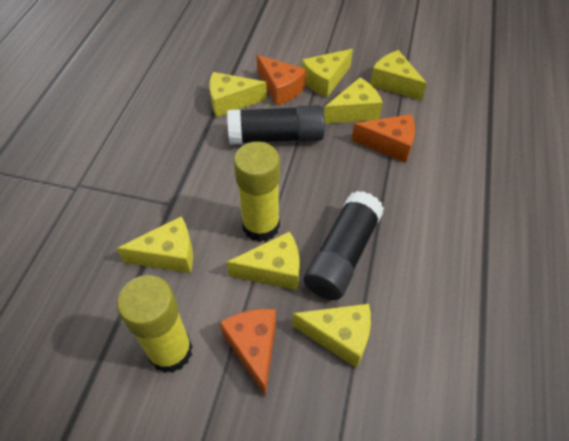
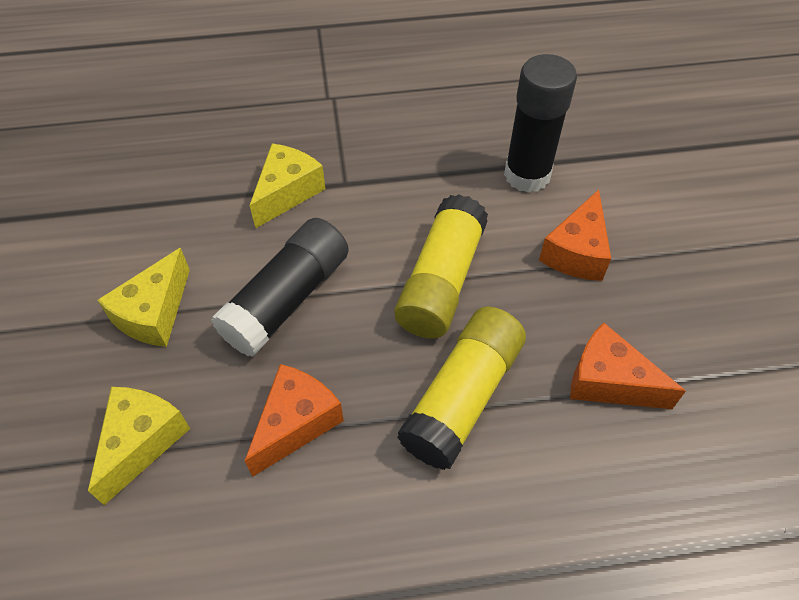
yellow cheese: [117,216,193,273] [209,72,267,117] [226,231,300,290] [292,304,371,368] [302,49,353,98] [324,77,383,124] [370,50,427,101] = 7 -> [88,387,190,505] [97,248,190,347] [249,144,325,228] = 3

